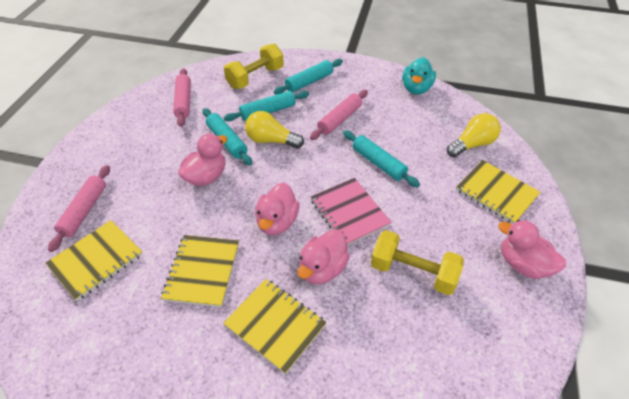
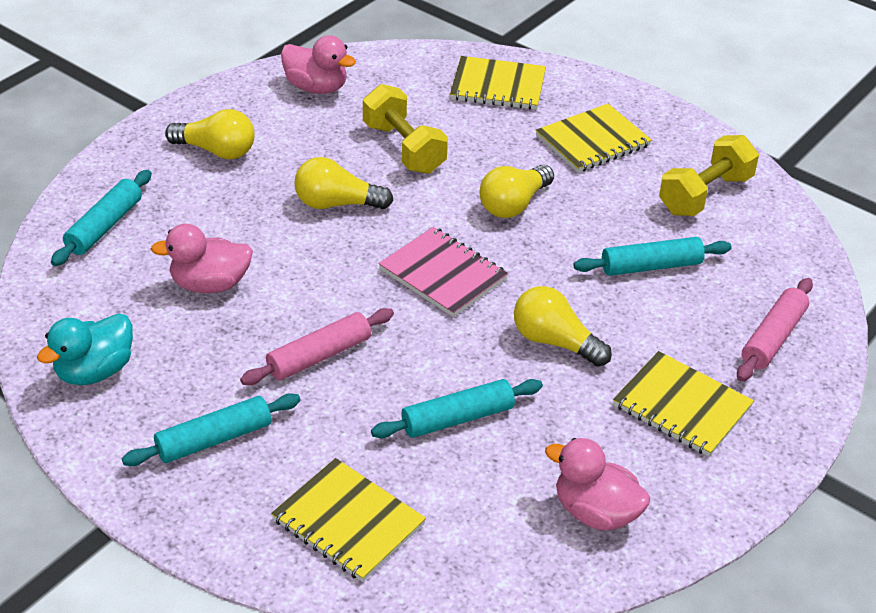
pink duck: [178,134,227,186] [255,183,299,235] [298,229,350,284] [498,220,566,279] = 4 -> [151,224,253,293] [281,35,356,94] [545,438,650,530] = 3
pink rolling pin: [48,165,110,252] [173,68,191,127] [310,90,368,140] = 3 -> [240,308,394,385] [737,278,813,382] = 2
yellow light bulb: [245,111,304,149] [447,113,501,157] = 2 -> [165,109,255,159] [294,157,394,209] [479,164,554,218] [514,286,612,367] = 4

